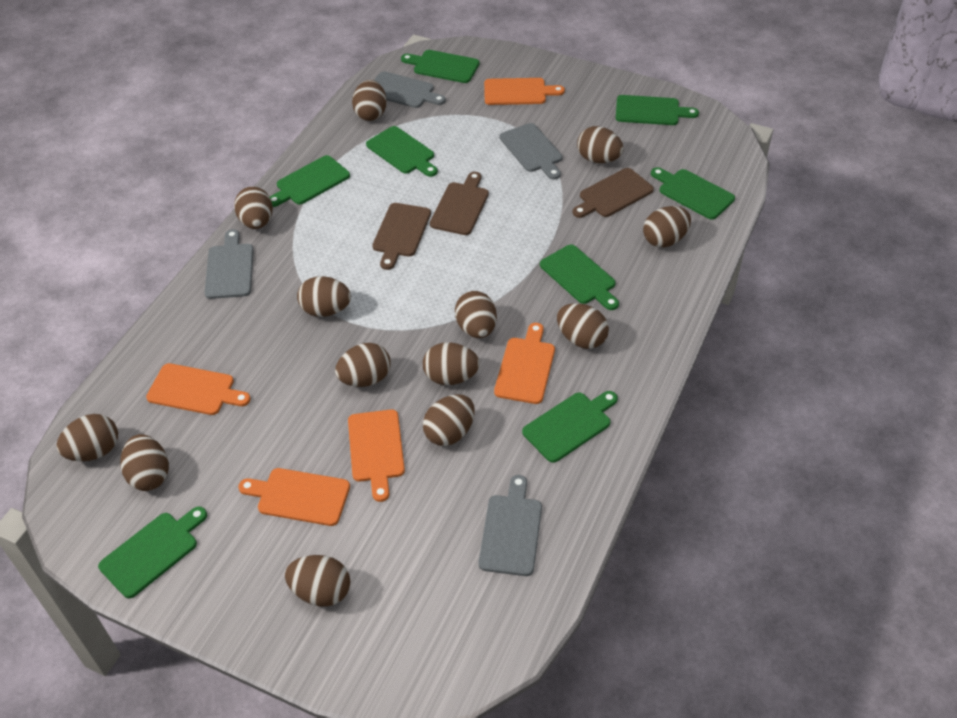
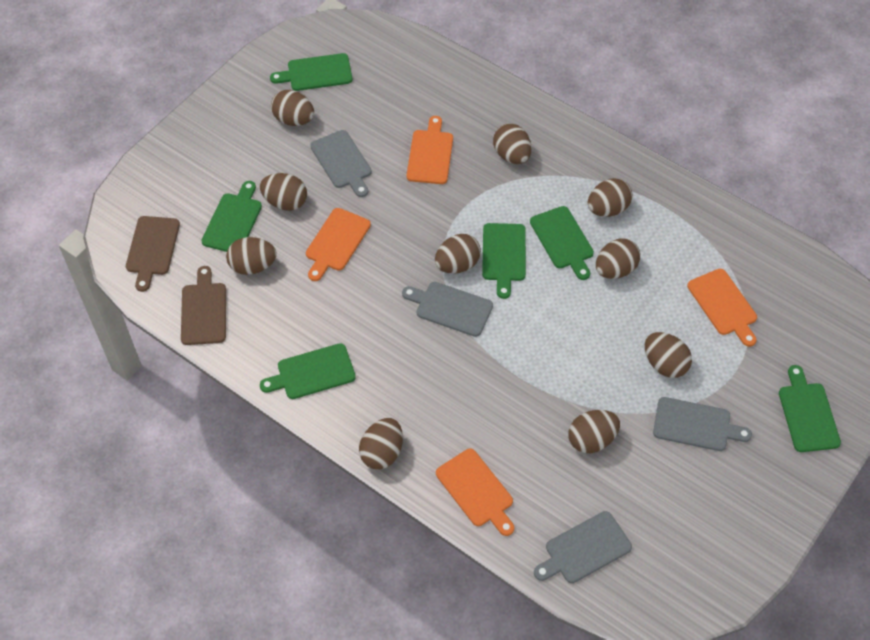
brown cutting board: [372,203,431,270] [430,172,489,235] [572,168,654,218] = 3 -> [126,216,180,292] [181,266,226,345] = 2
brown egg: [56,414,118,461] [120,434,169,491] [234,186,273,229] [285,555,350,607] [297,276,351,317] [335,343,391,387] [352,80,387,121] [423,342,480,385] [423,394,475,446] [455,291,497,338] [557,303,609,349] [577,126,624,163] [643,206,691,247] = 13 -> [226,237,276,275] [260,173,307,211] [271,90,314,126] [359,418,403,469] [435,234,481,274] [493,123,531,164] [568,410,620,453] [588,178,632,217] [596,238,640,279] [645,332,692,378] = 10
green cutting board: [98,506,207,598] [270,155,350,207] [366,126,438,177] [401,50,480,83] [522,391,618,463] [540,245,619,310] [616,95,699,125] [651,167,735,219] = 8 -> [201,181,262,252] [260,343,356,399] [270,53,352,91] [482,223,526,299] [530,206,594,280] [779,365,841,452] = 6
orange cutting board: [146,363,251,415] [238,468,350,526] [348,409,405,502] [484,78,565,105] [494,323,555,404] = 5 -> [306,208,371,281] [406,116,453,184] [436,449,514,536] [687,269,757,347] = 4

